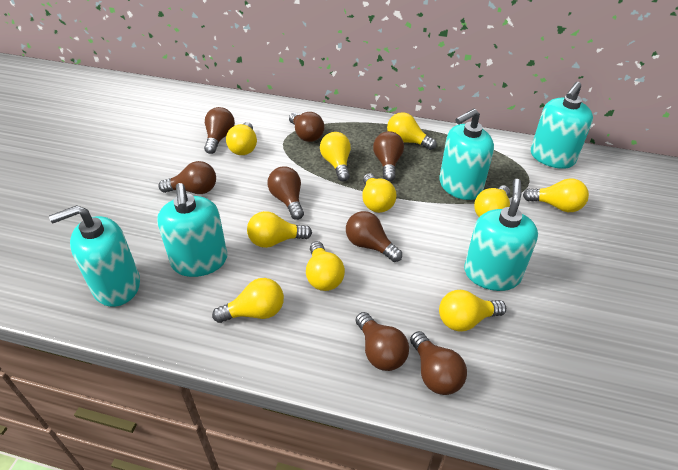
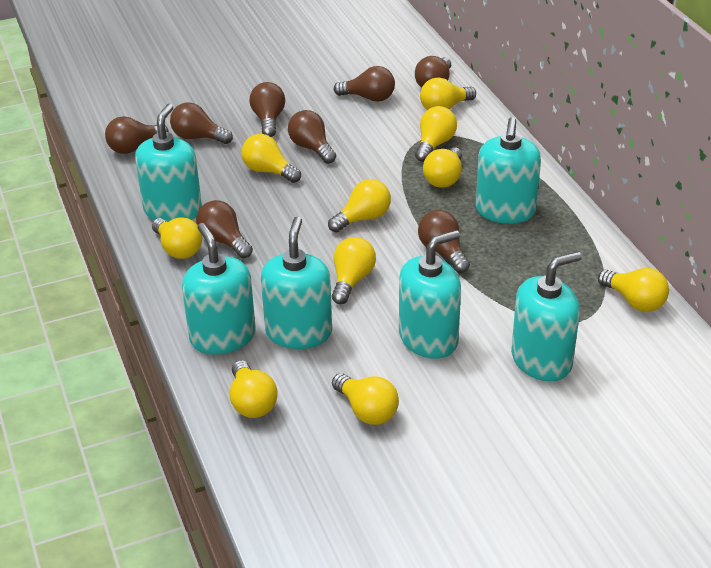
turquoise soap dispenser: [49,205,140,307] [157,183,227,277] [439,109,494,200] [464,179,538,291] [531,82,593,169] = 5 -> [135,104,202,222] [182,223,256,354] [261,217,332,349] [399,230,461,359] [476,117,541,224] [511,252,582,382] = 6

